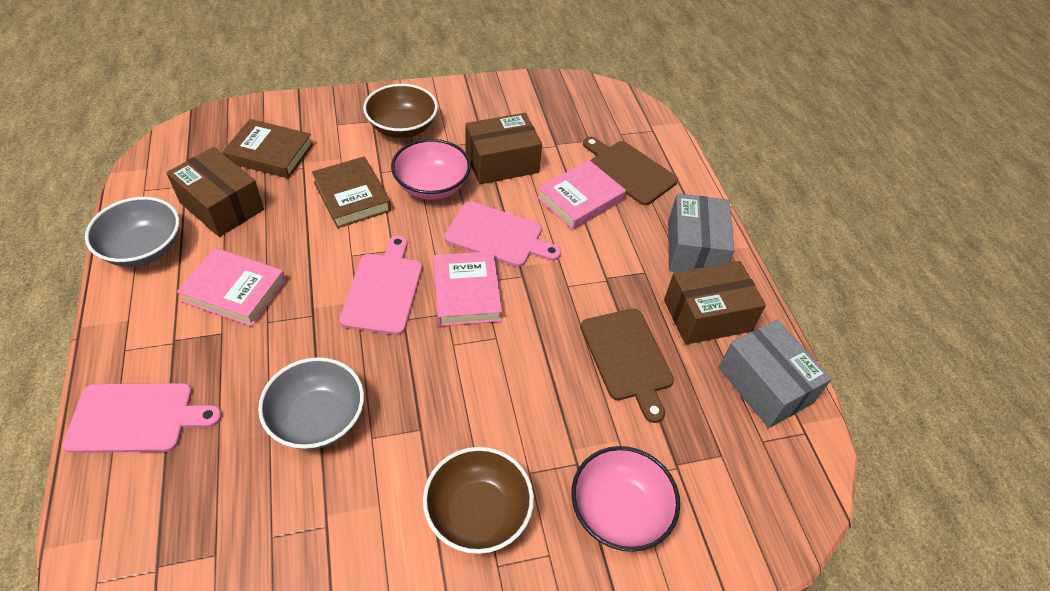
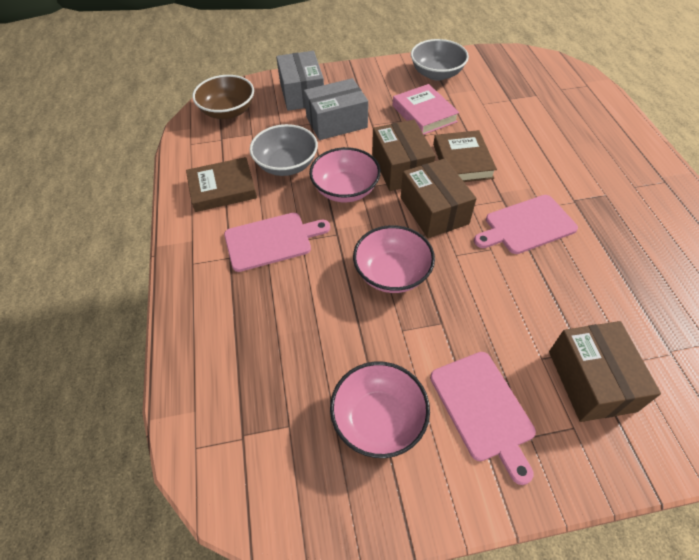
brown bowl: [363,84,438,138] [423,447,534,554] = 2 -> [192,75,254,119] = 1
brown cutting board: [581,309,674,423] [583,137,678,205] = 2 -> none = 0
pink book: [177,248,286,327] [433,251,502,326] [537,160,626,230] = 3 -> [393,84,459,135] = 1
pink bowl: [391,139,471,200] [571,446,680,552] = 2 -> [309,147,381,203] [330,361,430,458] [353,225,435,293] = 3

